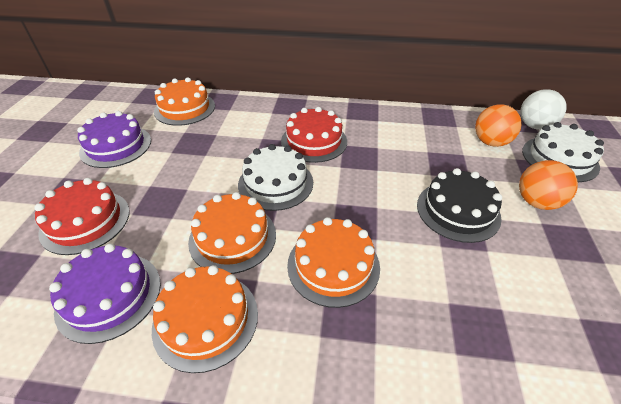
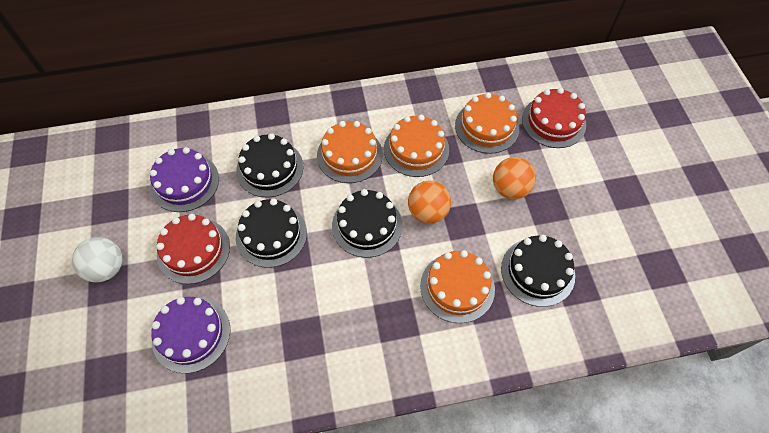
black cake: [417,168,502,243] = 1 -> [236,133,303,198] [236,199,307,268] [332,189,402,258] [501,235,575,307] = 4
white cake: [238,144,313,211] [522,122,604,182] = 2 -> none = 0

